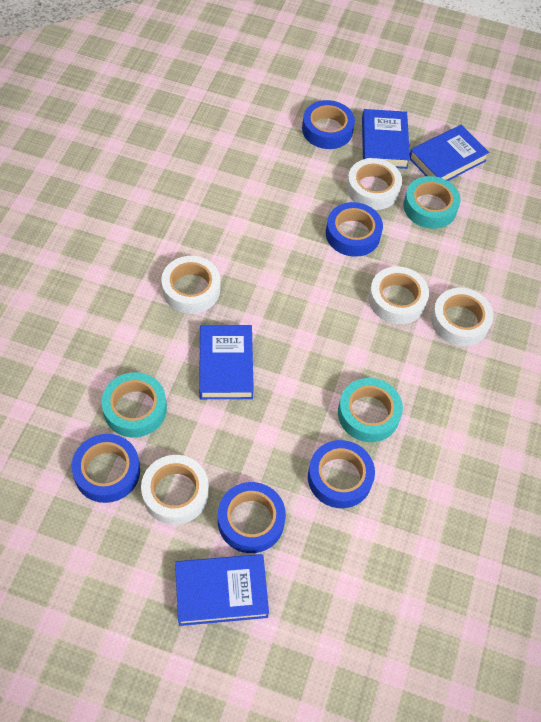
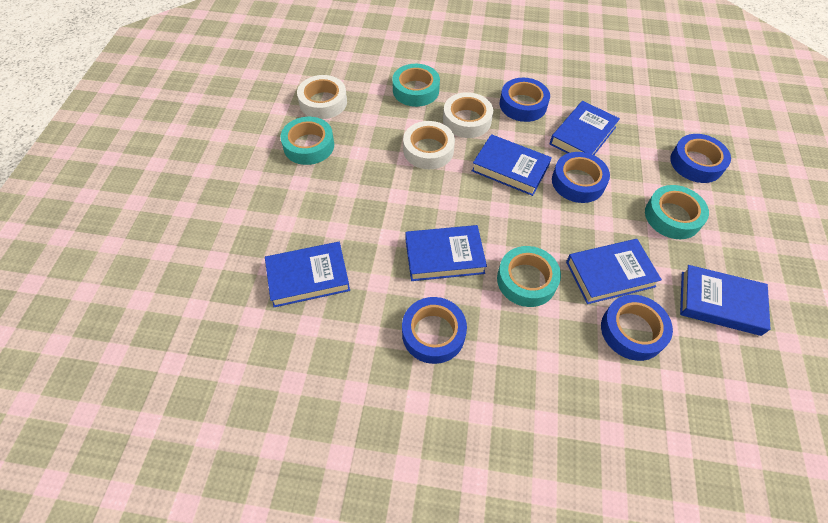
blue book: [175,554,269,626] [199,325,254,399] [362,109,410,169] [410,125,489,181] = 4 -> [265,242,350,307] [405,225,487,281] [472,134,552,196] [549,101,620,155] [566,239,662,304] [680,265,770,336] = 6
turquoise tape: [101,372,167,437] [338,378,403,442] [403,176,461,229] = 3 -> [280,117,334,165] [392,64,440,107] [497,246,561,307] [645,185,709,239] = 4
white tape: [141,455,209,525] [161,256,220,314] [347,158,402,210] [369,266,429,324] [431,288,493,346] = 5 -> [297,75,347,119] [403,121,455,169] [443,92,493,138] = 3

